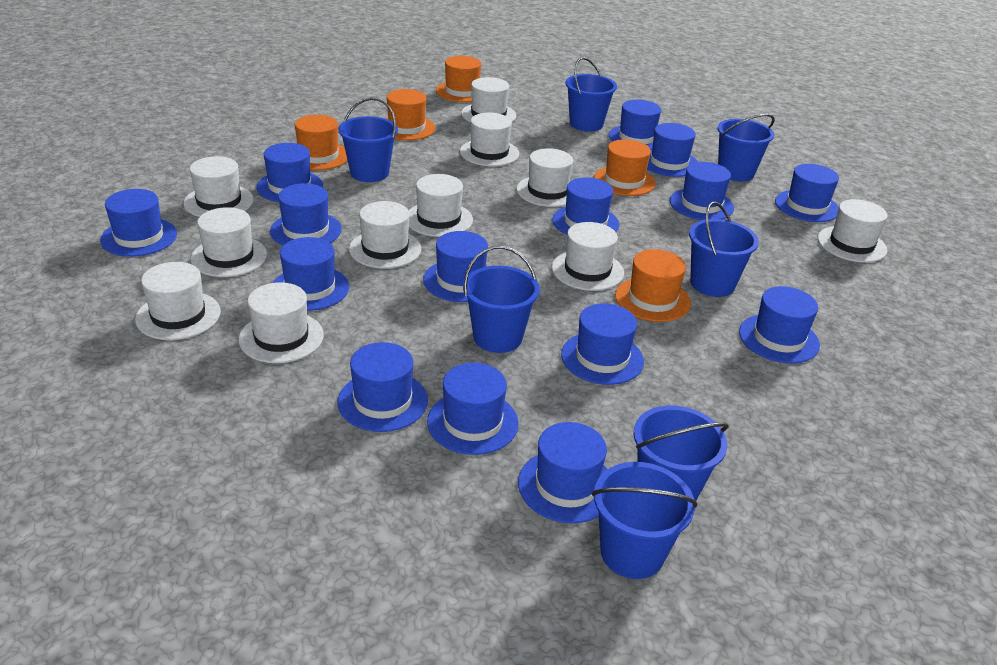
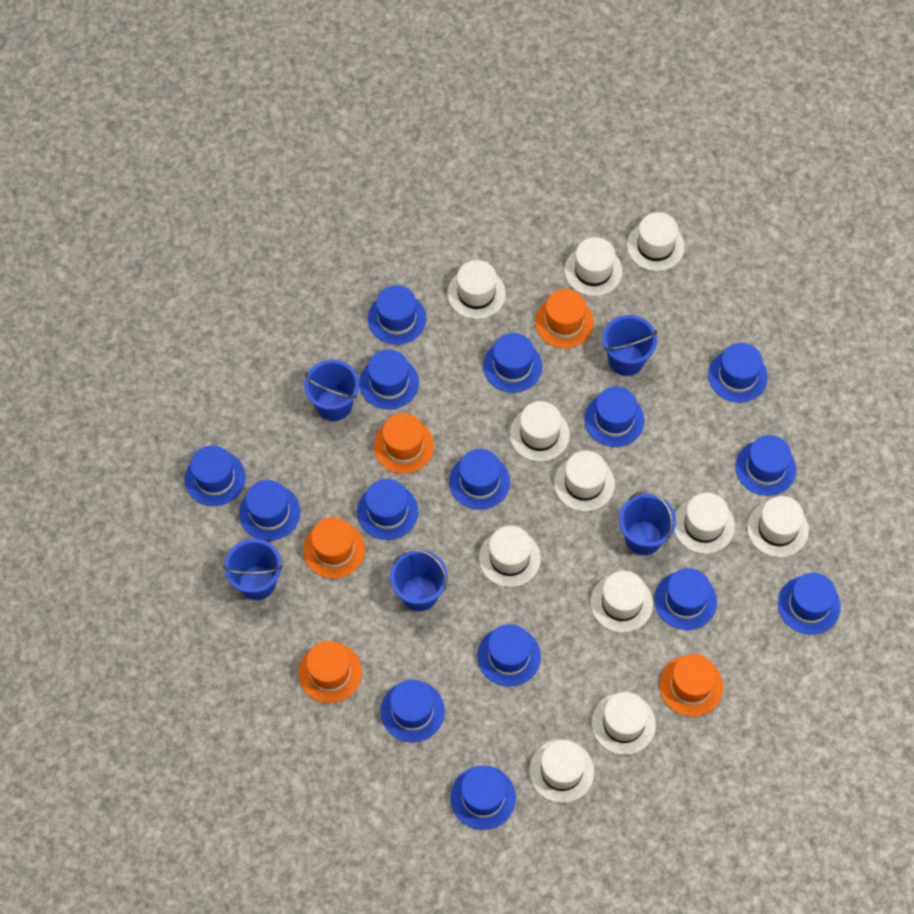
blue bucket: [338,97,398,182] [463,246,540,353] [565,57,617,132] [592,462,697,579] [633,405,729,501] [689,201,759,297] [717,114,775,181] = 7 -> [223,539,283,600] [304,360,359,421] [390,549,448,611] [602,315,657,376] [619,491,676,555] = 5

